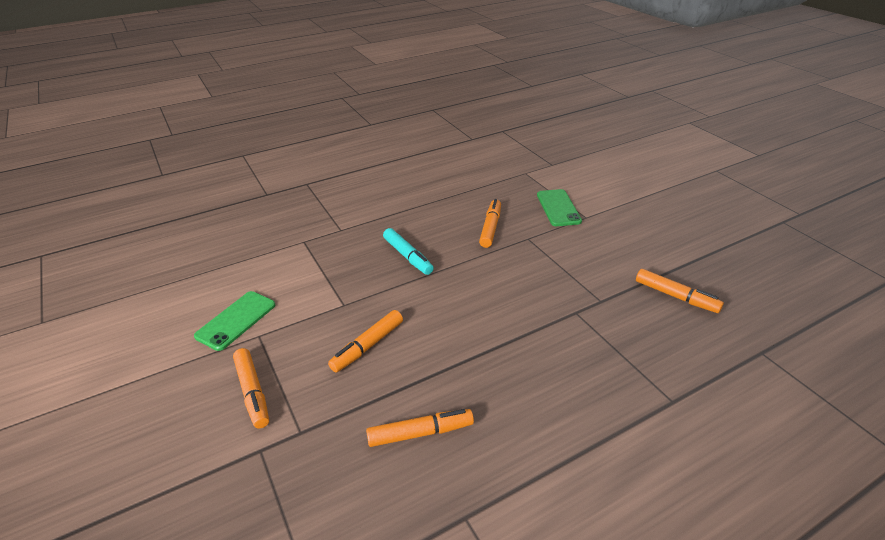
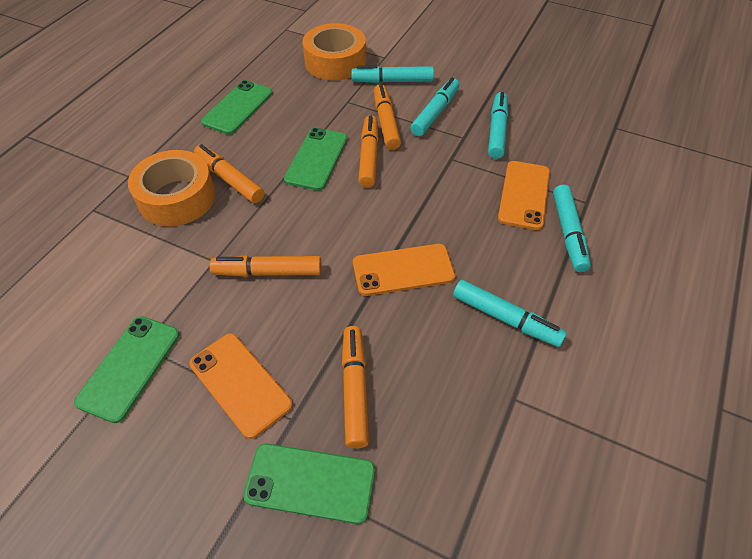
green phone: [194,291,275,351] [537,189,582,226] = 2 -> [74,316,179,423] [201,80,272,135] [243,444,375,524] [284,128,347,191] = 4
orange phone: none = 0 -> [189,333,293,439] [353,244,455,296] [498,161,550,230] = 3
orange tape: none = 0 -> [128,150,216,226] [303,23,366,81] = 2
turquoise marker: [383,228,434,275] = 1 -> [351,65,434,83] [410,78,459,136] [453,280,567,347] [488,92,508,159] [553,185,591,272] = 5

